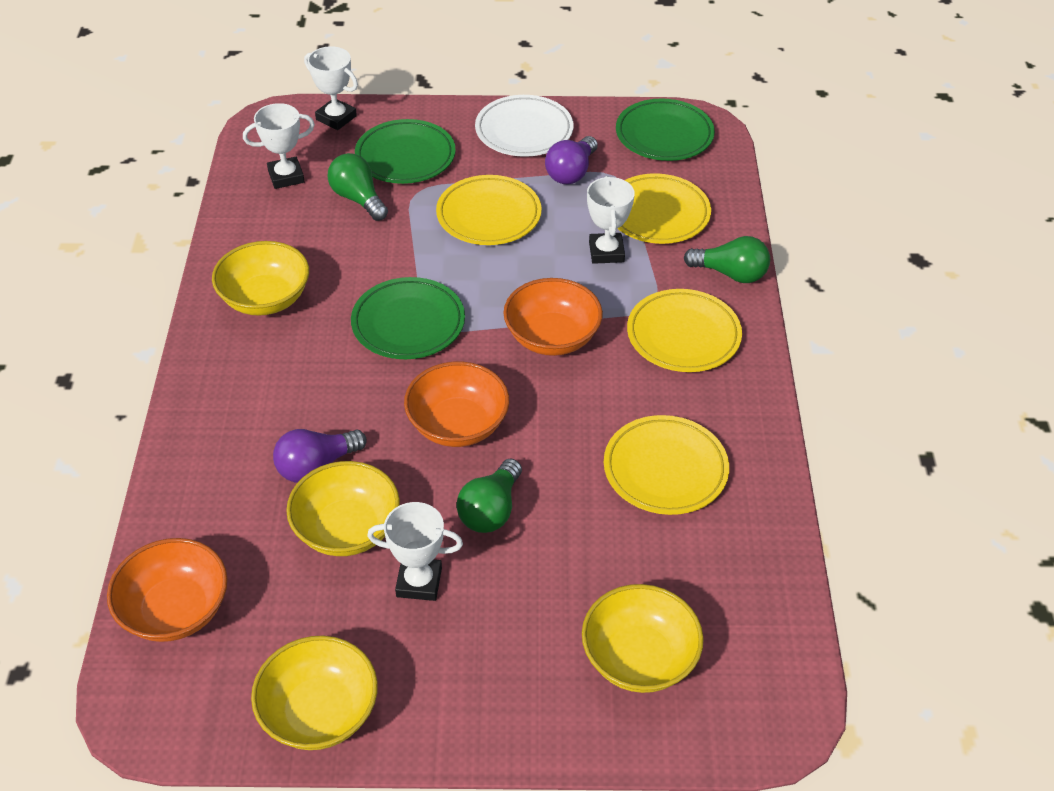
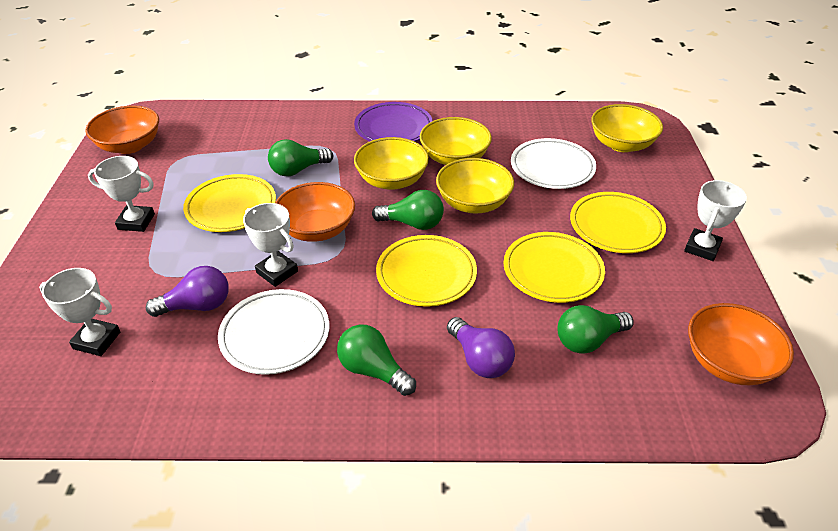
green light bulb: [328,153,388,221] [456,458,522,533] [684,236,770,283] = 3 -> [268,139,333,176] [337,324,416,396] [372,190,444,230] [558,305,634,354] = 4
green plate: [351,277,465,359] [355,119,456,184] [616,98,715,161] = 3 -> none = 0
purple plate: none = 0 -> [354,102,433,142] = 1
white plate: [475,95,574,157] = 1 -> [218,289,329,375] [511,138,596,189] = 2

